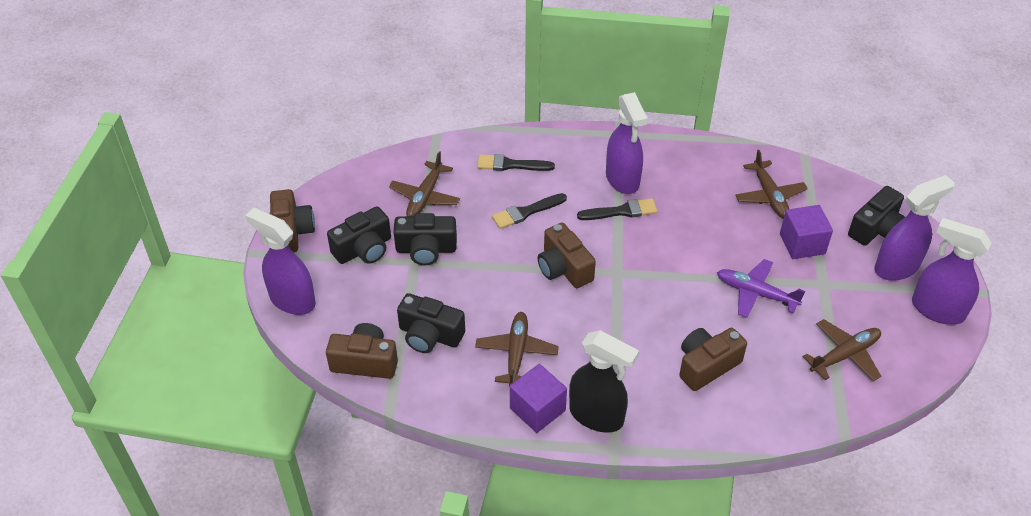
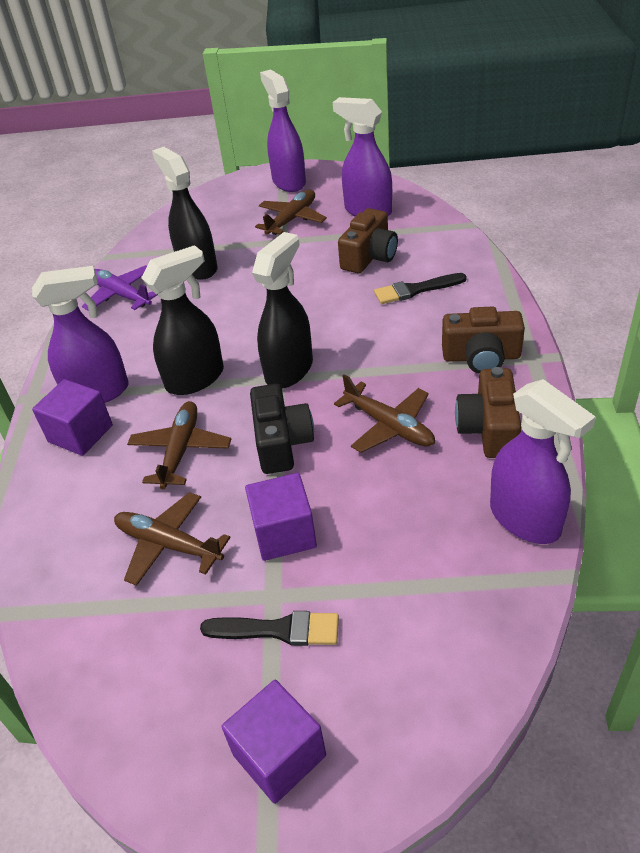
black brush: [477,154,555,171] [492,193,567,229] [577,198,658,220] = 3 -> [200,611,339,646] [374,273,467,304] = 2
black camera: [327,206,391,264] [394,213,457,265] [397,293,465,353] [848,186,905,246] = 4 -> [250,384,314,474] = 1
black spray bottle: [569,330,639,433] = 1 -> [141,245,224,395] [152,147,218,280] [252,232,313,389] = 3
brown camera: [270,189,315,252] [326,323,398,379] [538,223,596,288] [679,328,747,391] = 4 -> [338,208,398,273] [442,306,525,374] [455,367,521,458] = 3
purple cube: [510,364,567,433] [780,205,833,259] = 2 -> [32,379,113,456] [221,680,326,804] [245,473,317,561] = 3

